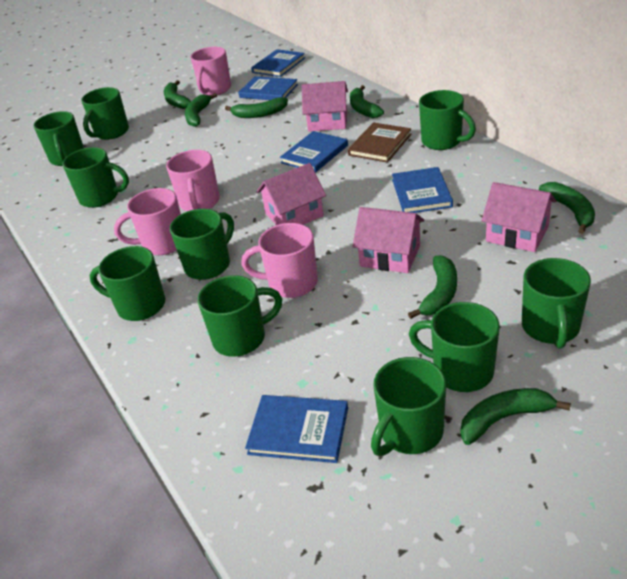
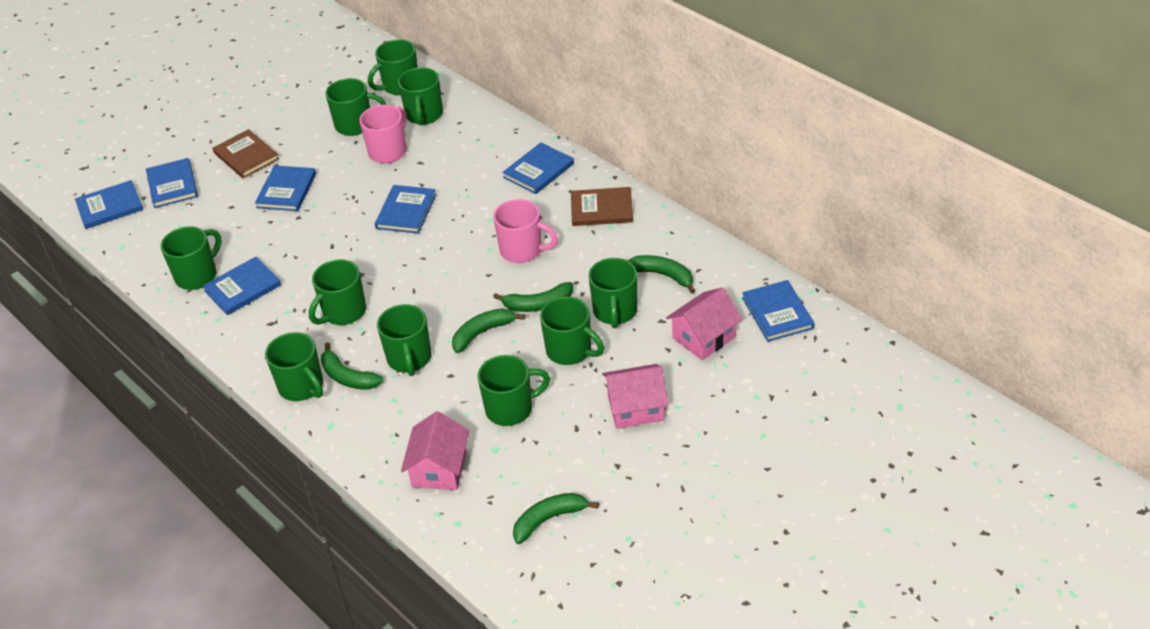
blue book: [238,76,298,100] [245,395,348,463] [251,49,305,77] [280,131,348,173] [392,167,453,213] = 5 -> [75,180,143,229] [146,158,198,208] [203,257,281,315] [255,165,316,211] [375,185,437,234] [502,142,574,194] [742,280,815,342] = 7
brown book: [348,123,412,163] = 1 -> [213,129,279,178] [571,187,633,226] = 2
green banana: [164,80,191,109] [185,93,217,127] [225,97,288,118] [350,85,384,118] [408,255,457,319] [460,388,571,445] [539,182,595,234] = 7 -> [321,342,383,390] [452,308,525,353] [494,282,573,312] [513,493,599,544] [628,255,695,294] = 5
pink house: [256,163,326,225] [302,81,348,132] [352,207,424,273] [482,182,556,252] = 4 -> [401,411,469,490] [602,364,668,429] [666,287,742,360] = 3
pink mug: [114,188,181,255] [166,150,220,211] [190,47,231,96] [241,223,318,298] = 4 -> [359,105,407,163] [493,199,558,263] = 2

